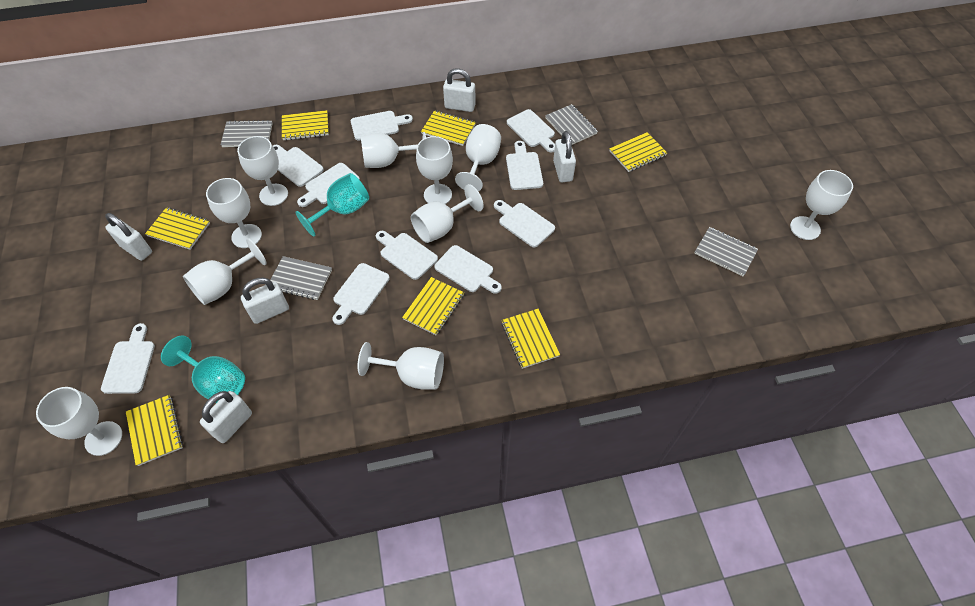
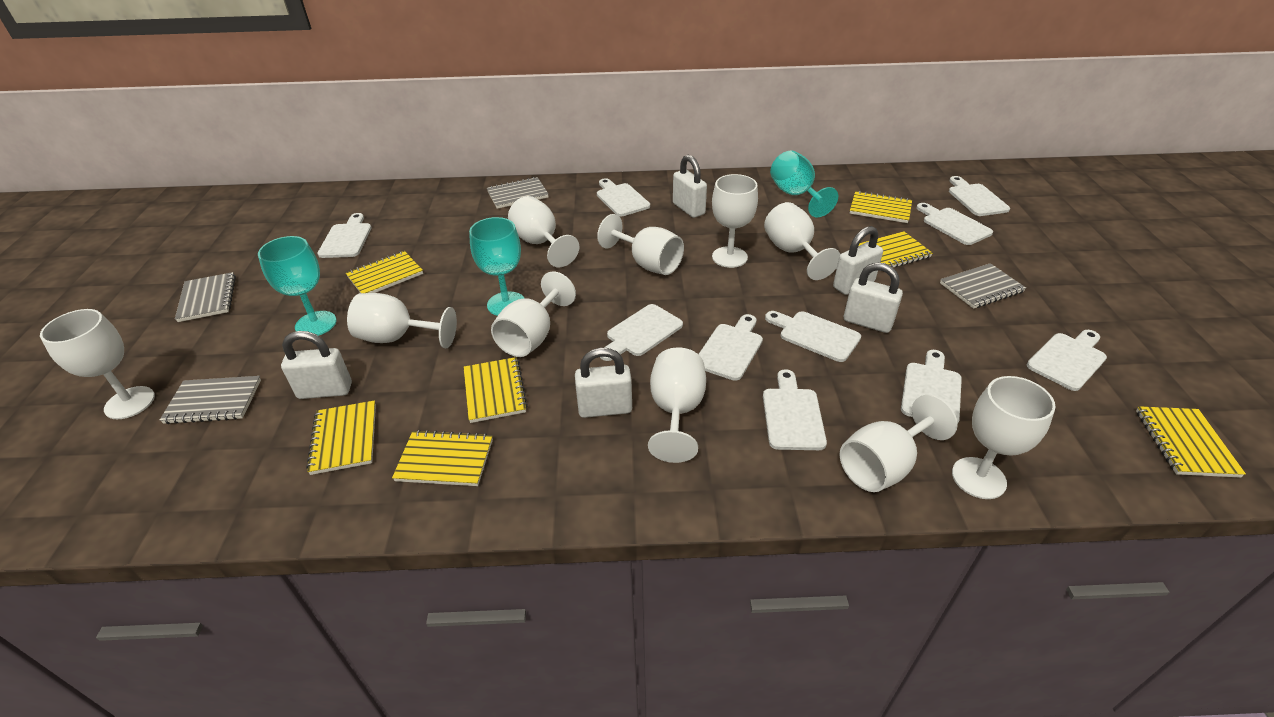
turquoise goblet: [161,335,245,403] [295,173,369,236] = 2 -> [258,236,337,336] [469,217,525,316] [770,151,838,217] = 3

